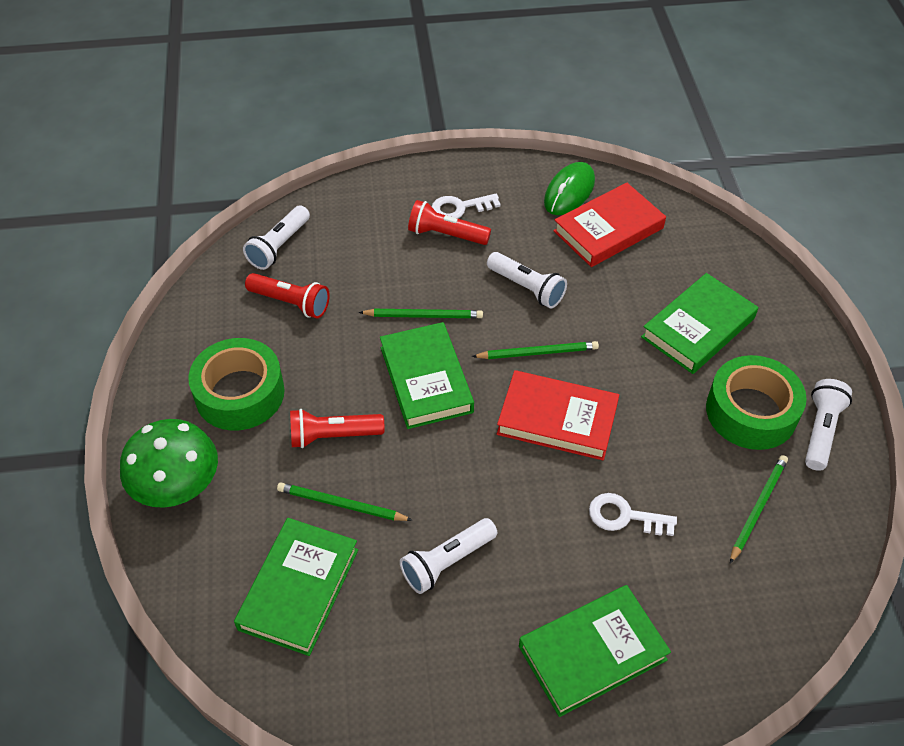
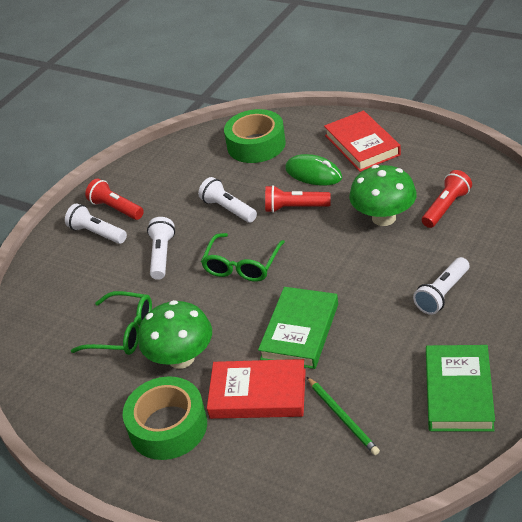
green book: [234,518,358,656] [380,322,474,429] [519,585,671,717] [641,273,758,374] = 4 -> [258,287,338,369] [426,345,495,432] = 2
green glasses: none = 0 -> [71,291,152,355] [201,233,285,282] = 2
green mushroom: [120,419,218,508] = 1 -> [138,300,212,369] [349,165,417,226] = 2
green pencil: [277,482,412,521] [359,309,483,318] [472,341,599,359] [730,455,788,564] = 4 -> [307,377,380,455] = 1
white key: [432,194,501,219] [589,493,677,536] = 2 -> none = 0

